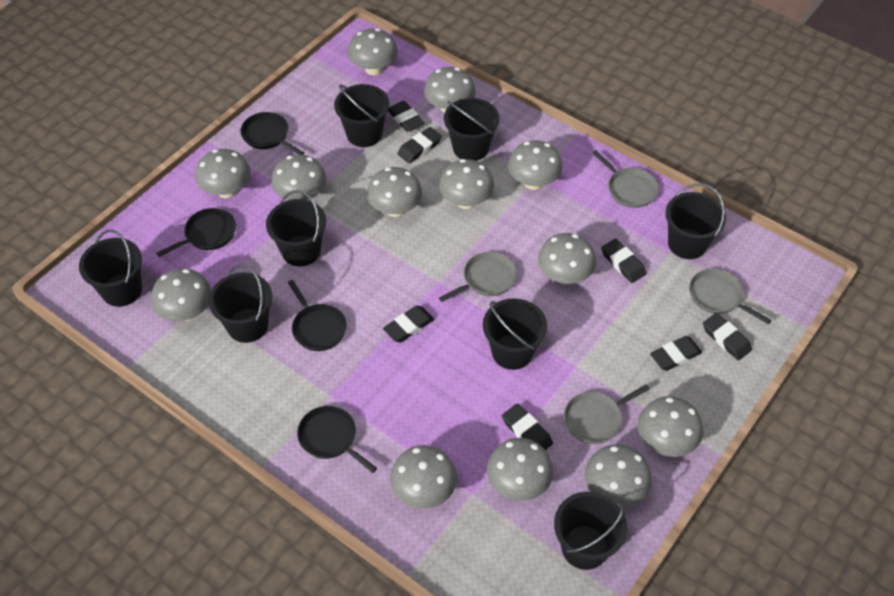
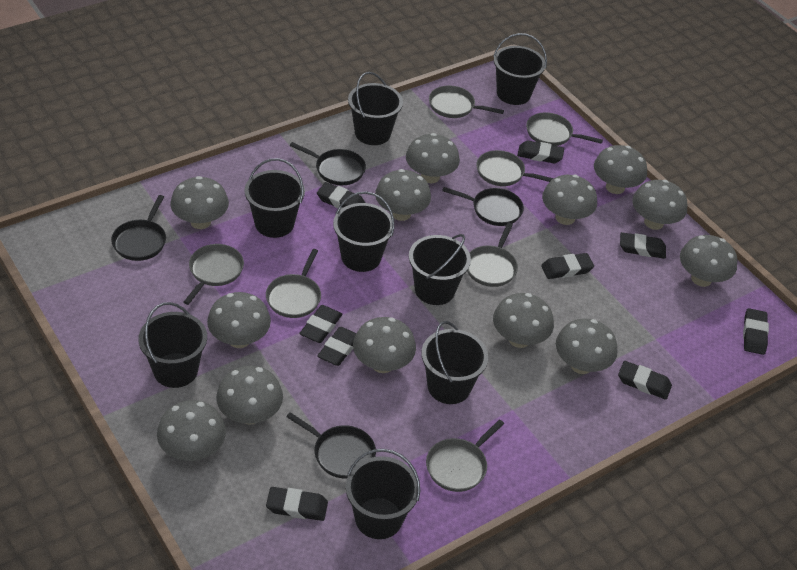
black eraser: [383,305,434,342] [388,101,424,132] [397,127,442,163] [502,403,553,450] [601,239,646,283] [650,336,702,371] [703,313,752,361] = 7 -> [266,487,328,521] [299,305,342,343] [317,182,366,210] [317,327,357,366] [517,140,564,163] [541,253,594,279] [618,361,672,400] [620,232,666,259] [743,308,769,355] = 9
grey pan: [439,252,517,302] [564,384,650,444] [592,150,658,208] [689,269,772,324] = 4 -> [184,244,244,305] [266,249,321,318] [426,419,504,492] [429,86,504,118] [467,223,518,287] [476,150,554,186] [526,112,603,146] = 7

